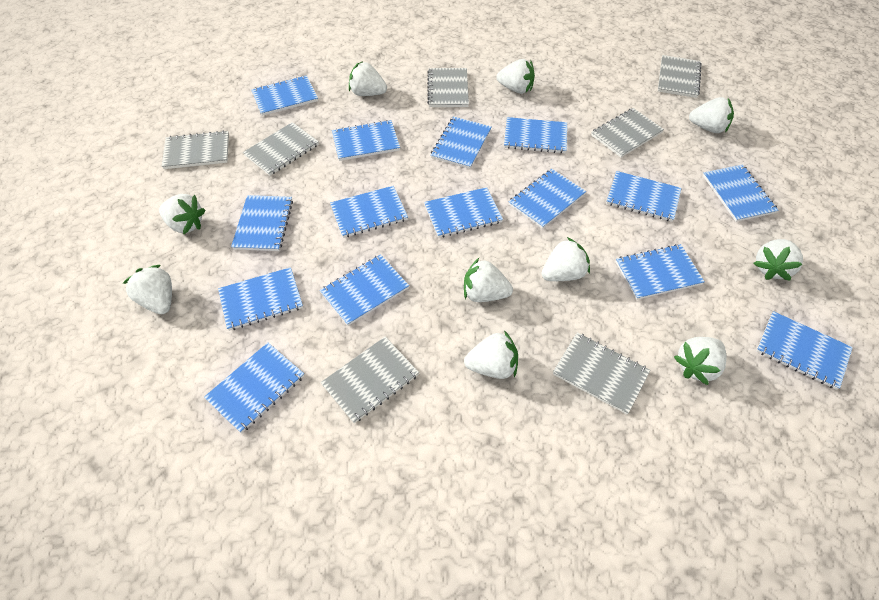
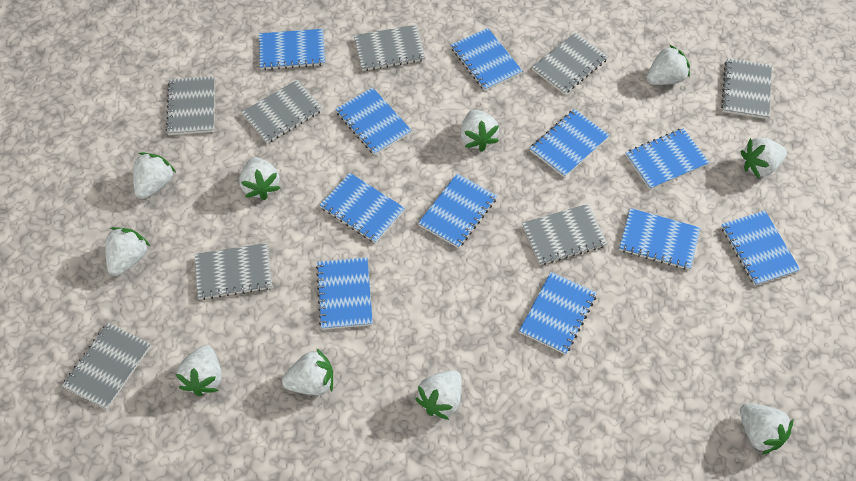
blue notebook: [204,343,304,433] [218,267,303,331] [231,195,293,251] [251,75,318,116] [320,254,409,326] [330,186,408,238] [332,120,400,161] [424,187,503,238] [431,116,491,169] [504,117,567,153] [509,169,586,229] [606,171,681,222] [616,244,705,300] [703,164,778,222] [756,311,853,390] = 15 -> [259,29,325,70] [316,257,373,330] [320,173,405,243] [335,87,412,155] [418,173,497,248] [451,28,522,91] [519,272,597,355] [530,109,610,178] [619,208,700,270] [625,128,709,190] [721,211,800,286] = 11
grey notebook: [162,130,229,169] [243,122,319,176] [321,336,419,423] [427,68,469,107] [553,332,650,414] [591,108,664,157] [658,55,702,98] = 7 -> [62,323,151,410] [166,76,215,135] [194,243,272,300] [242,80,323,143] [354,25,426,71] [522,204,607,265] [532,32,608,94] [721,58,772,119] = 8

